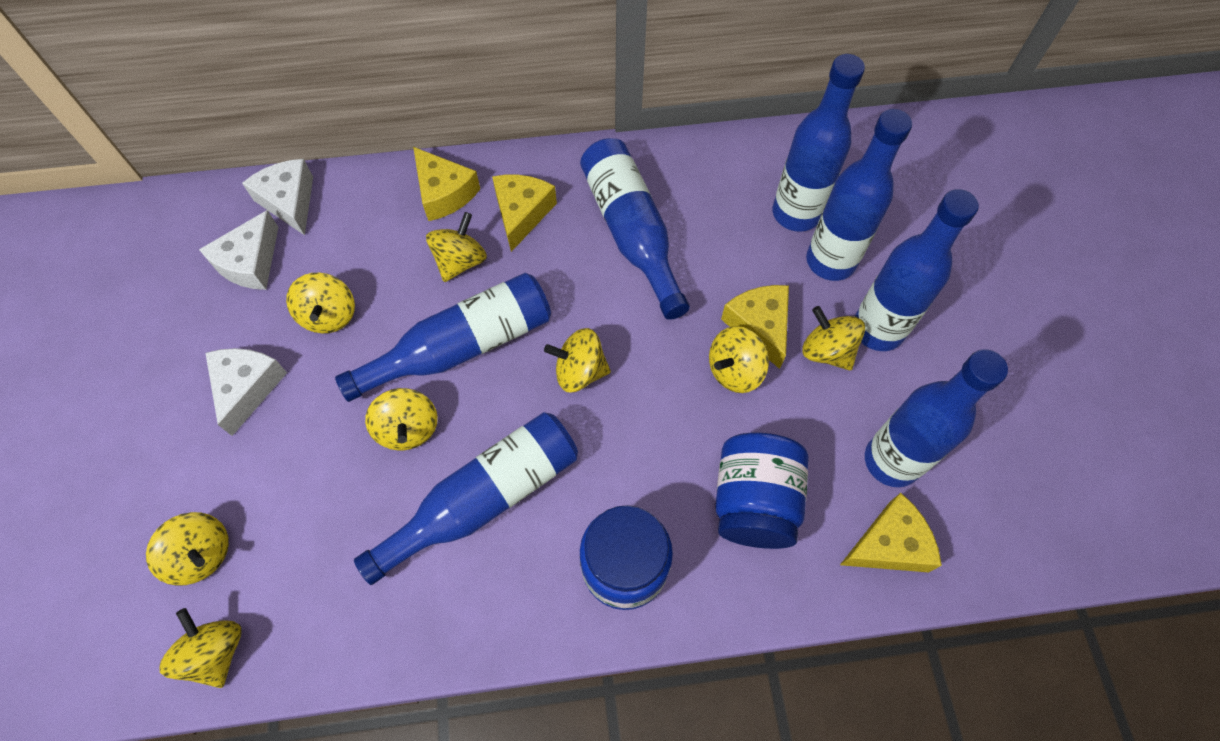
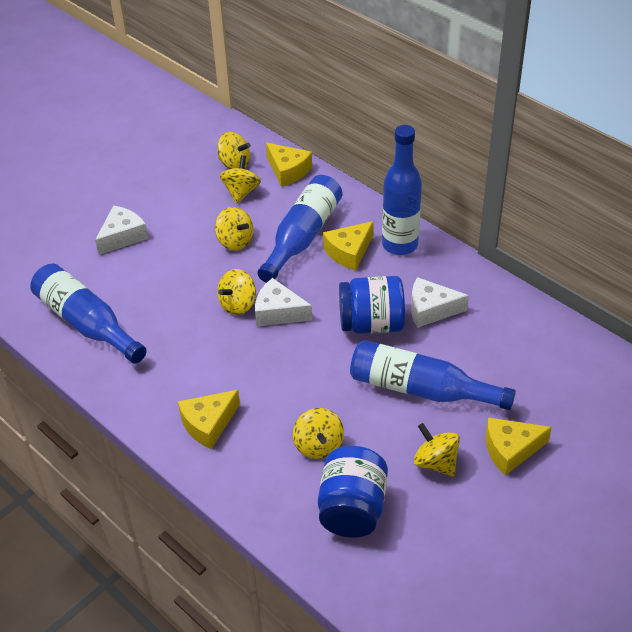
blue bottle: [335,273,551,402] [354,412,578,585] [580,138,690,320] [772,54,865,232] [806,109,912,281] [854,189,979,351] [865,349,1008,487] = 7 -> [30,263,147,364] [257,175,343,283] [350,340,516,410] [382,125,422,255] = 4
yellow spinning top: [146,512,229,586] [159,608,242,688] [286,273,355,333] [365,388,438,450] [426,212,487,282] [544,328,611,392] [709,326,769,393] [803,306,865,371] = 8 -> [215,207,253,250] [217,132,251,169] [217,269,256,315] [220,155,261,204] [293,408,344,459] [414,423,460,477] = 6

